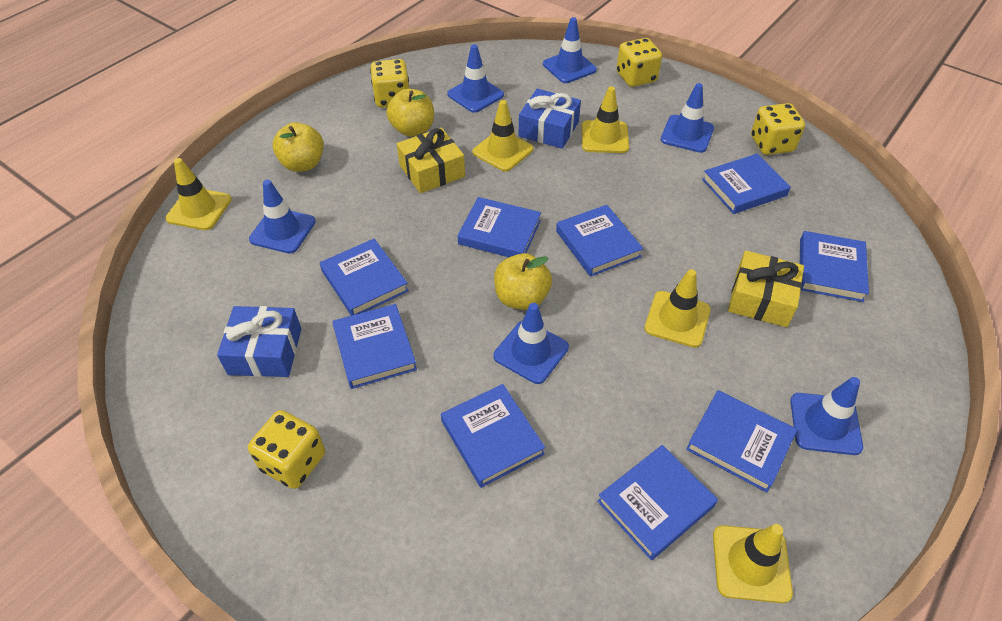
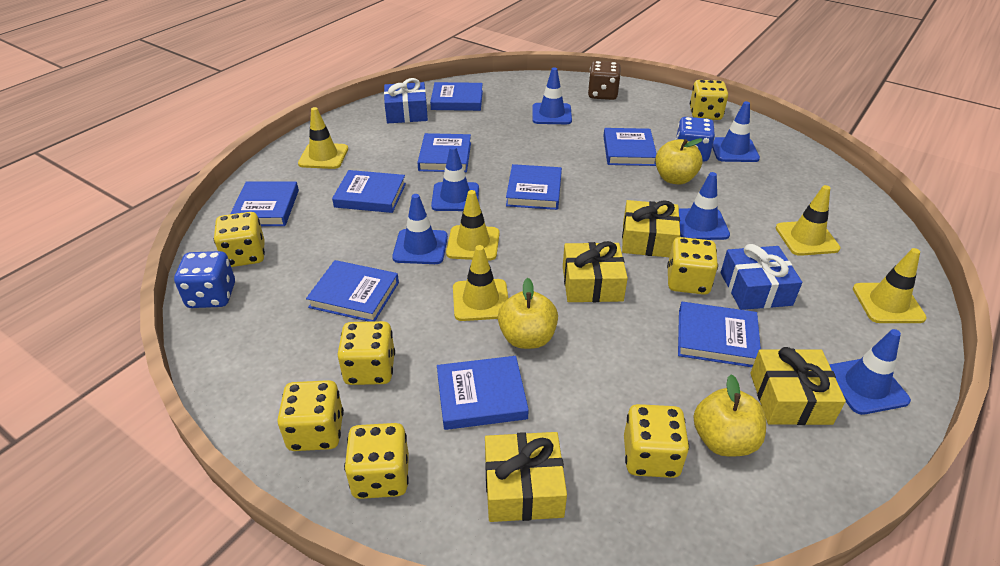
blue dice: none = 0 -> [174,251,235,308] [675,117,715,162] = 2
brown dice: none = 0 -> [588,61,621,100] = 1
yellow dice: [248,410,325,489] [370,59,409,108] [617,38,662,87] [751,103,805,155] = 4 -> [214,212,265,267] [277,380,344,451] [337,321,395,385] [344,423,409,499] [624,404,689,478] [667,237,718,295] [690,80,728,120] = 7
yellow gift: [397,128,465,193] [728,251,804,327] = 2 -> [485,432,567,522] [563,241,628,302] [622,200,680,257] [750,347,846,425] = 4

